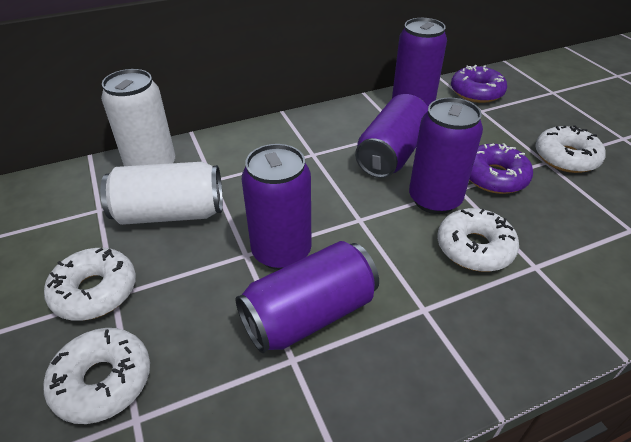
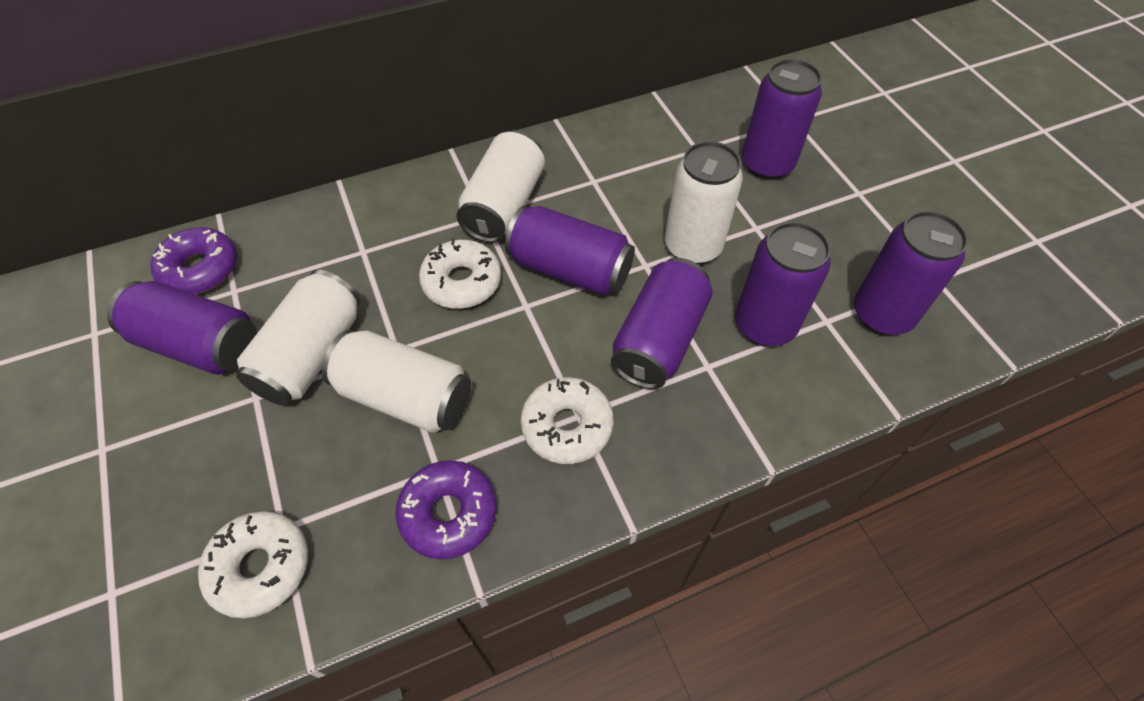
purple can: [236,241,379,353] [242,144,311,270] [355,94,428,178] [392,18,447,107] [409,98,483,214] = 5 -> [107,281,257,375] [505,206,635,296] [611,258,713,389] [735,222,831,346] [742,59,822,180] [854,211,968,336] = 6
white can: [100,162,223,225] [101,69,175,166] = 2 -> [236,270,361,405] [322,330,471,433] [457,130,545,243] [665,141,743,265] = 4
white donut: [43,328,150,424] [44,247,136,321] [437,208,519,272] [535,126,606,173] = 4 -> [198,511,308,619] [419,239,501,309] [521,377,614,464] = 3

